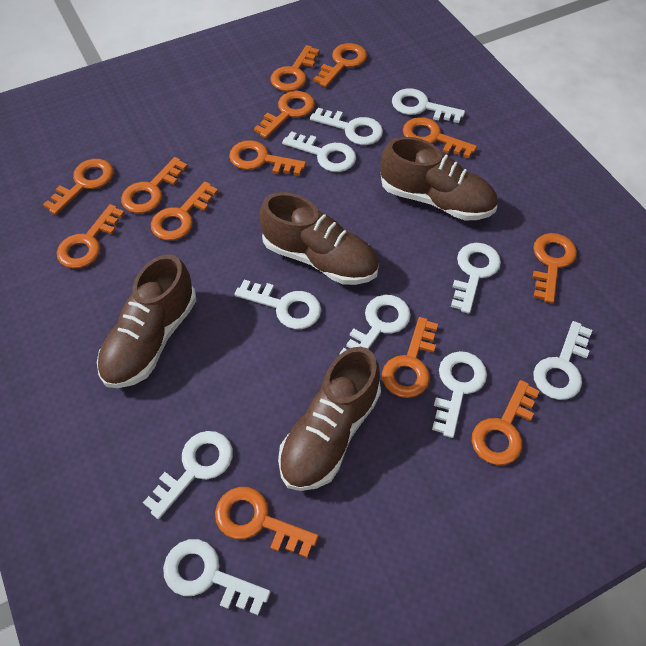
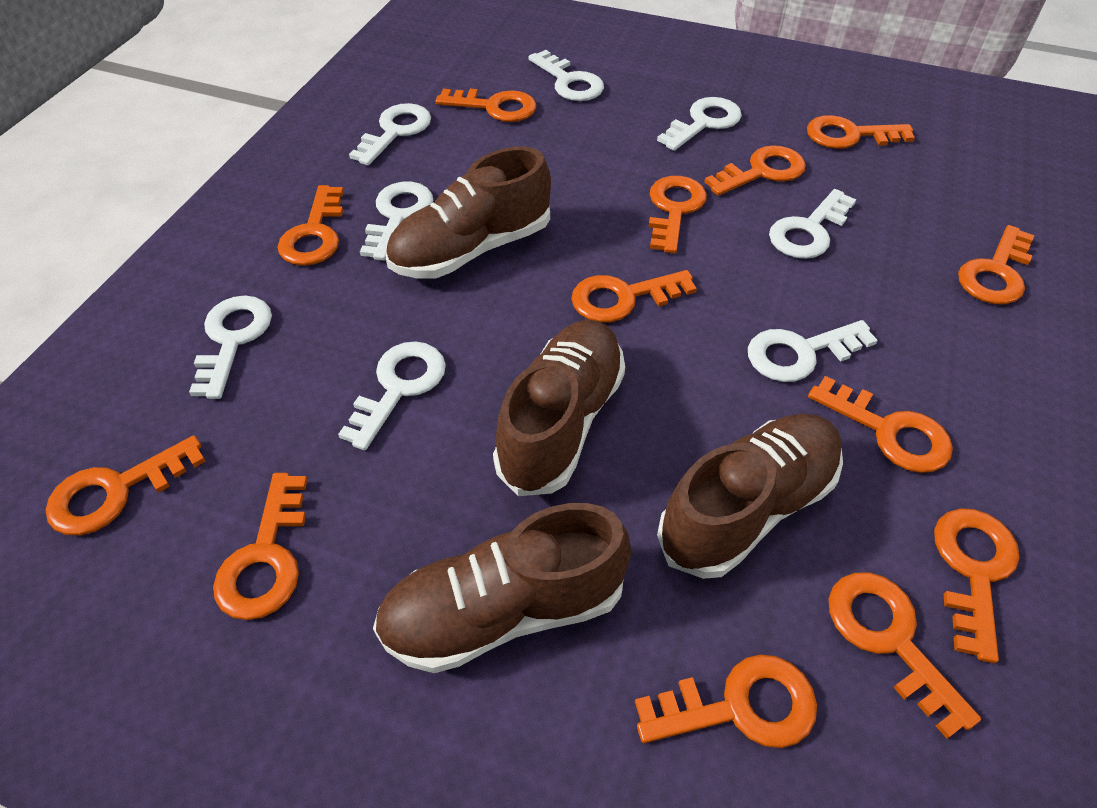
white key: [143,431,233,519] [163,539,270,615] [234,280,321,329] [282,131,356,172] [310,108,383,145] [340,295,411,354] [392,88,465,123] [432,351,487,438] [451,243,501,314] [533,321,592,400] = 10 -> [189,296,272,399] [338,341,446,450] [349,103,431,165] [360,182,433,261] [528,50,604,101] [657,97,742,151] [748,320,878,382] [769,189,856,259] = 8

